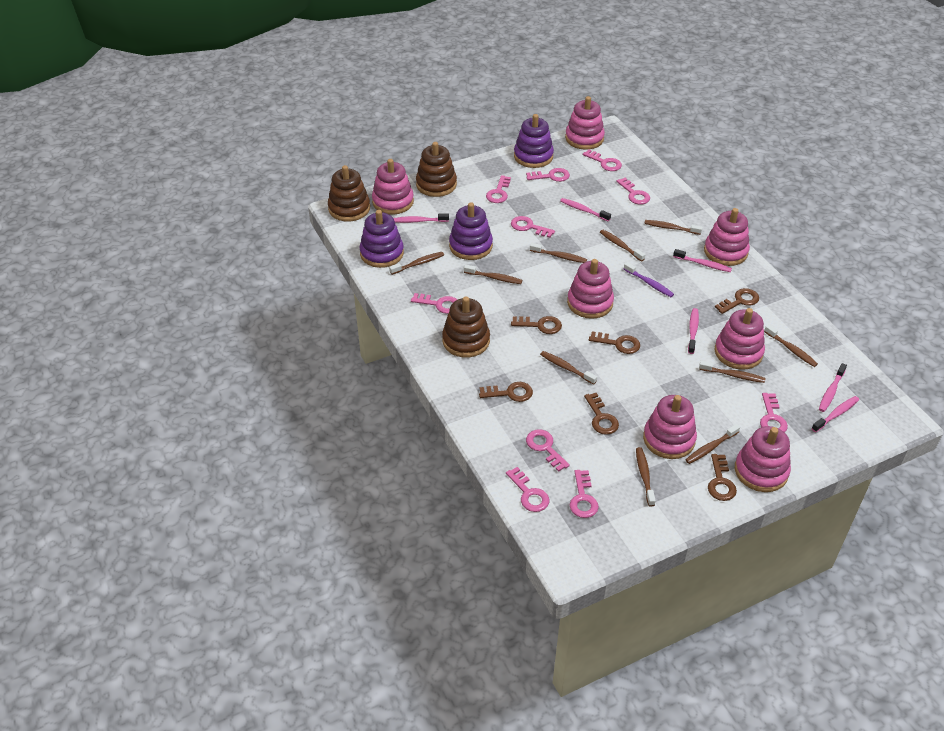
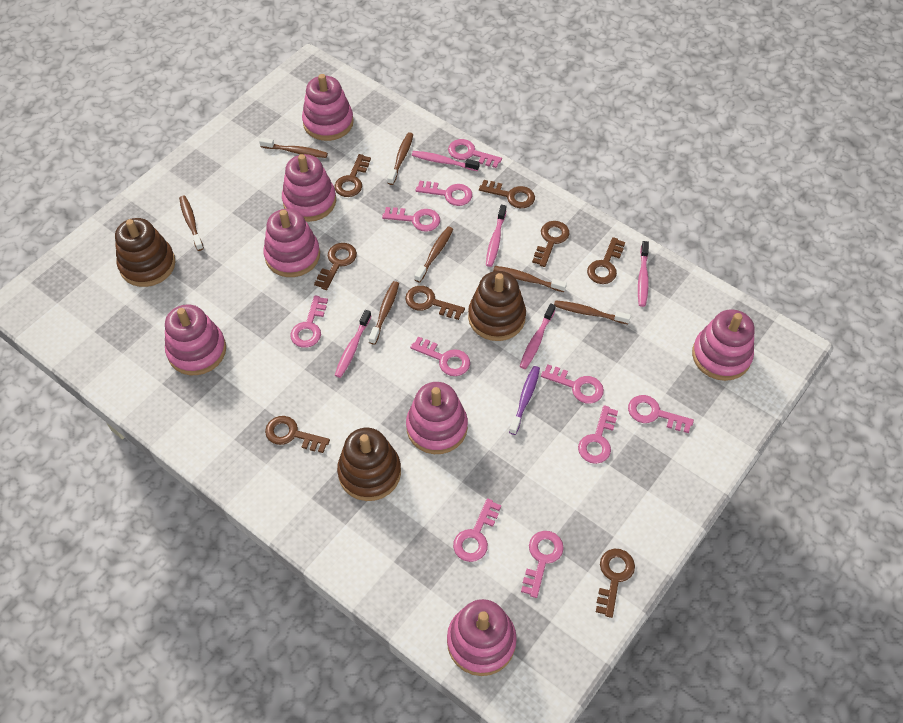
brown key: [479,382,533,402] [511,316,562,334] [584,393,619,435] [589,331,640,354] [708,454,737,501] [715,288,759,314] = 6 -> [265,416,330,453] [314,243,357,290] [335,154,371,197] [405,286,465,320] [479,180,535,208] [532,221,569,267] [587,237,625,284] [596,549,635,618] = 8
brown toothbrush: [389,252,444,275] [464,264,522,284] [530,243,587,263] [540,351,597,385] [600,230,645,262] [636,447,656,507] [644,220,703,235] [686,424,740,464] [699,361,766,383] [764,324,818,367] = 10 -> [179,196,204,251] [259,138,328,158] [369,281,399,345] [387,132,413,185] [414,227,453,283] [493,266,567,292] [554,300,631,324] = 7
pink toothbrush: [393,213,449,223] [560,198,611,222] [673,249,732,272] [688,308,699,354] [811,396,859,432] [819,363,847,412] = 6 -> [335,310,371,378] [412,151,480,171] [486,205,506,267] [520,303,556,369] [638,241,649,307] = 5
purple stacking toy: [359,210,404,268] [449,202,493,260] [514,114,554,168] = 3 -> none = 0

